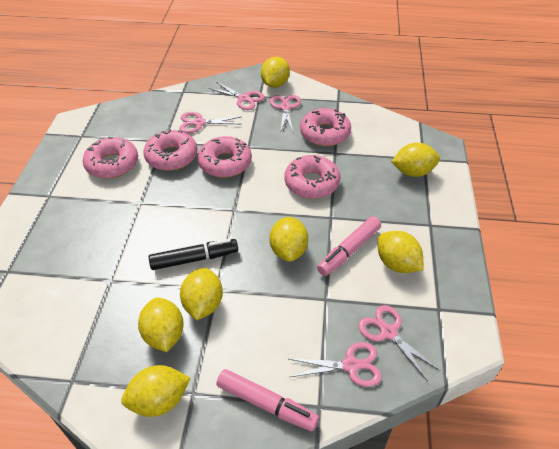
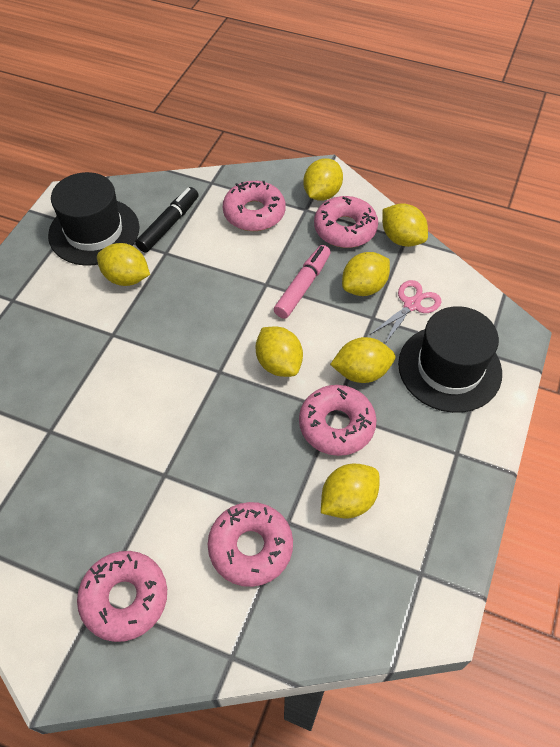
black hat: none = 0 -> [48,172,140,266] [398,306,502,413] = 2
pink marker: [216,369,319,432] [317,216,381,276] = 2 -> [274,245,331,319] = 1
pink scissors: [180,112,240,133] [209,82,265,110] [270,95,301,133] [289,342,382,387] [358,305,440,381] = 5 -> [371,280,441,343] = 1

